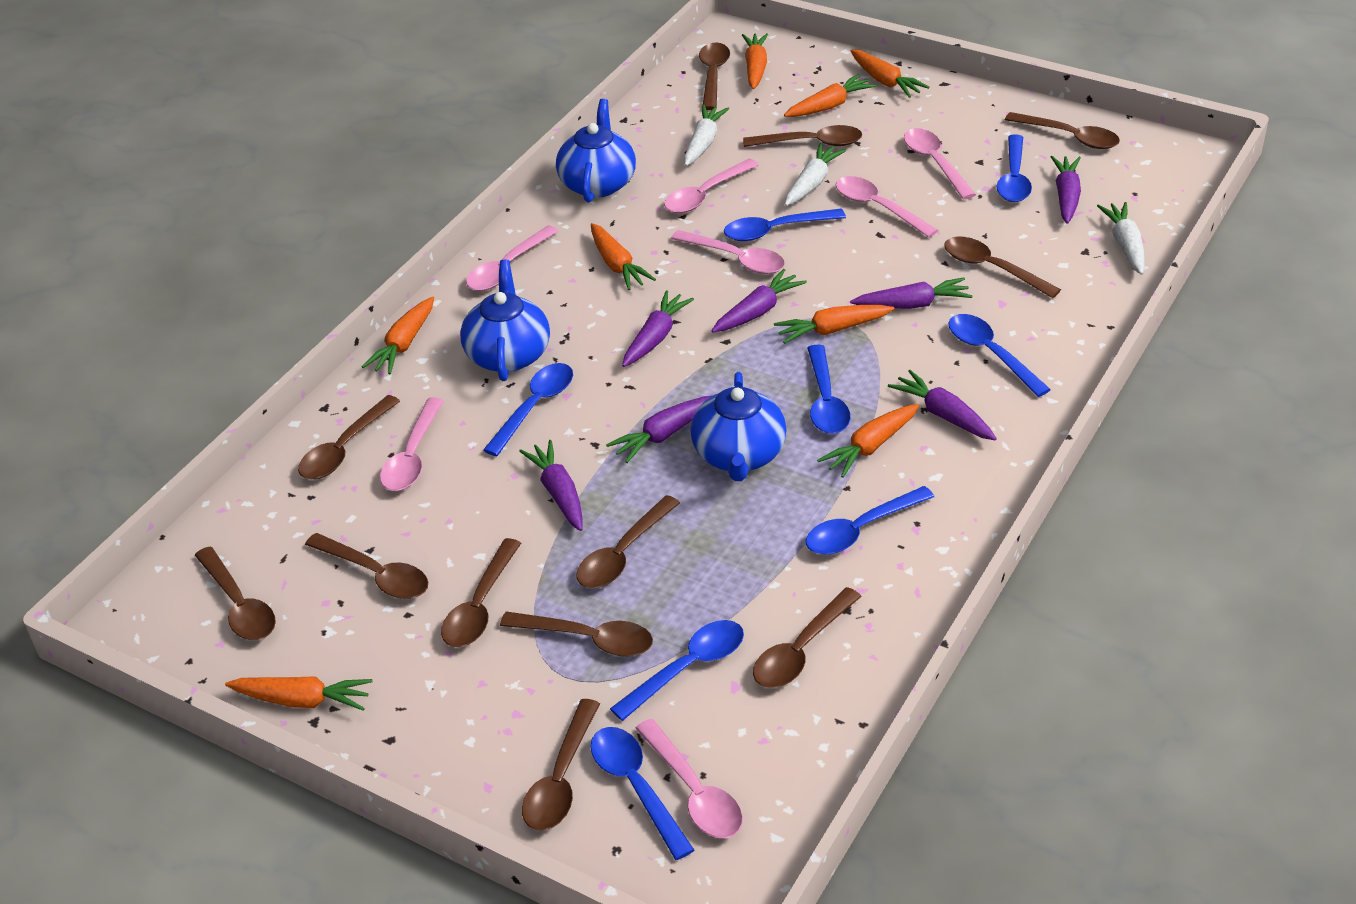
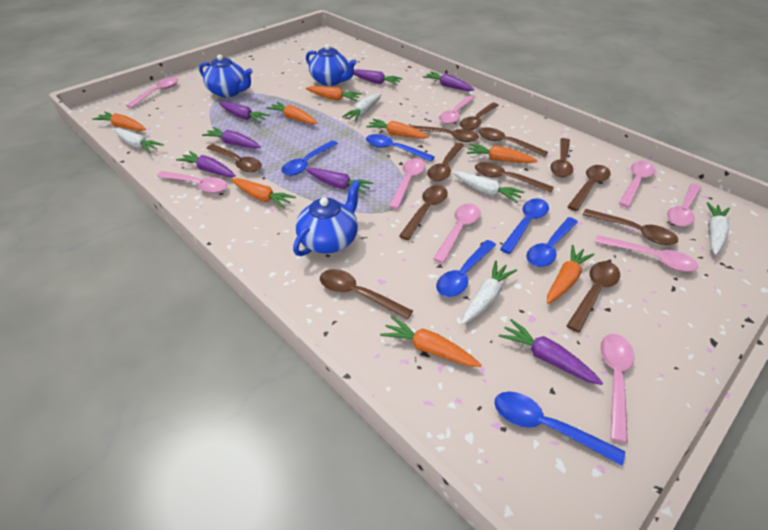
blue spoon: [483,363,573,456] [590,727,694,860] [610,620,744,721] [724,209,846,241] [806,486,934,555] [807,345,850,434] [948,314,1051,397] [997,134,1032,202] = 8 -> [281,140,338,176] [366,134,435,162] [436,240,496,297] [494,392,625,466] [500,199,549,254] [526,217,578,267] = 6
pink spoon: [380,397,444,491] [466,225,559,291] [635,719,743,838] [664,159,759,213] [671,230,785,274] [836,176,938,238] [904,128,976,199] = 7 -> [126,77,178,108] [157,171,227,193] [388,158,425,209] [433,203,481,263] [439,96,474,124] [595,235,698,272] [600,334,634,443] [619,161,655,208] [667,183,702,227] = 9
white carrot: [684,104,729,166] [785,143,846,206] [1097,202,1145,275] = 3 -> [114,128,164,153] [342,93,381,122] [453,171,525,203] [462,260,517,324] [707,202,730,255] = 5

